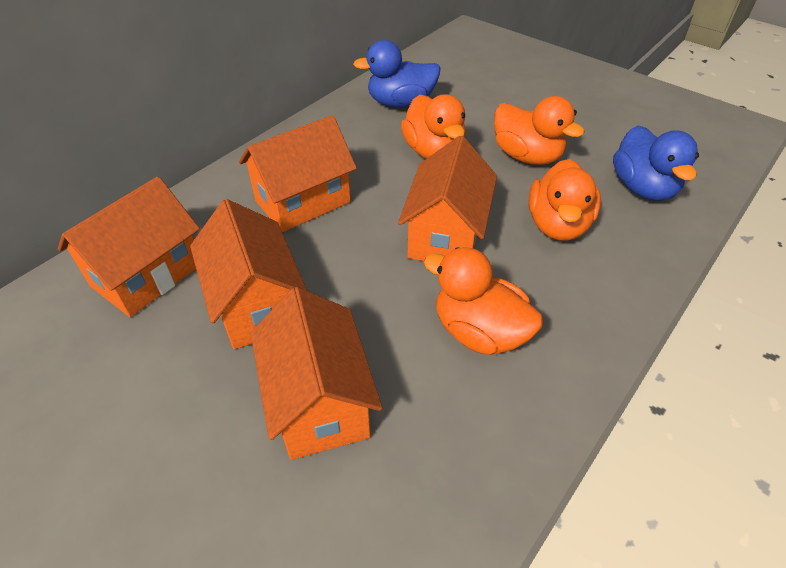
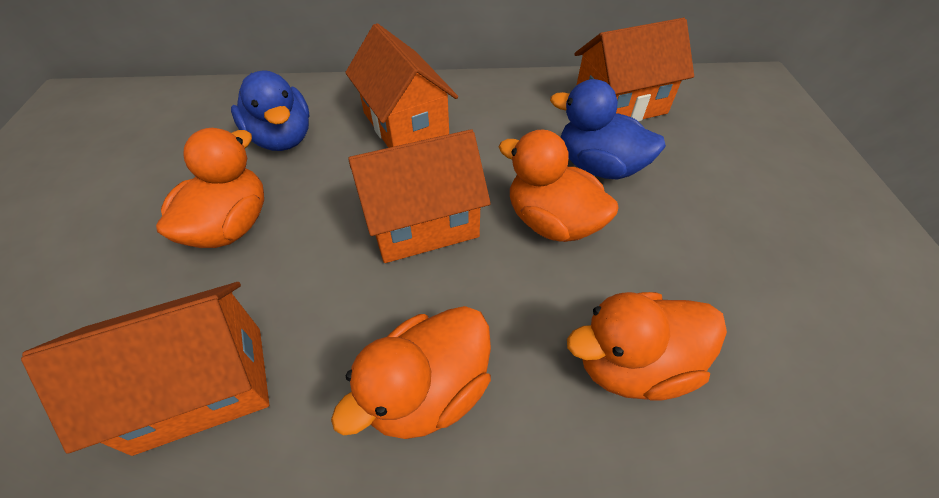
orange house: [58,176,200,317] [190,199,307,349] [239,115,357,232] [251,287,382,460] [398,136,497,261] = 5 -> [21,282,269,456] [345,23,458,148] [348,129,491,263] [574,18,694,121] = 4

